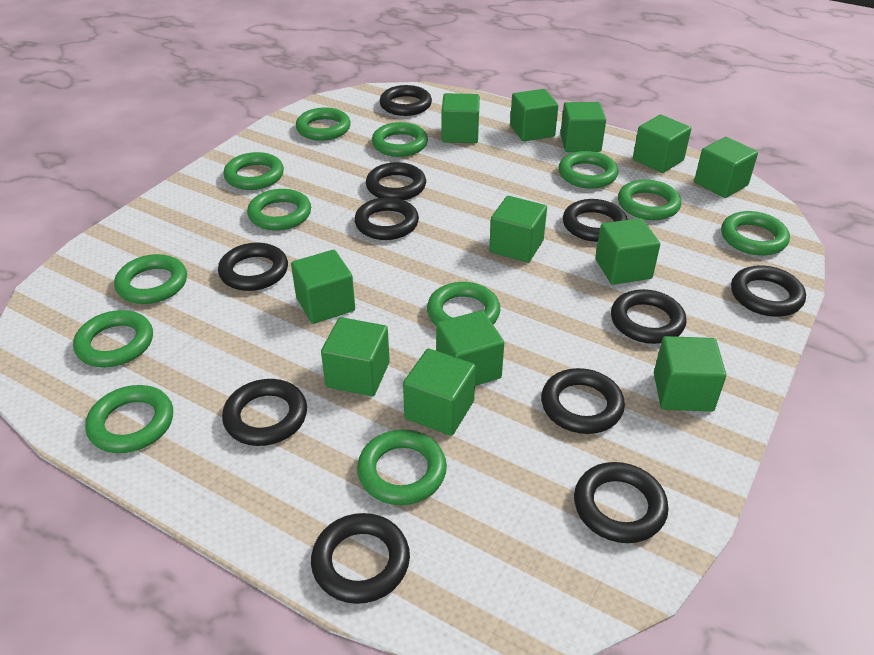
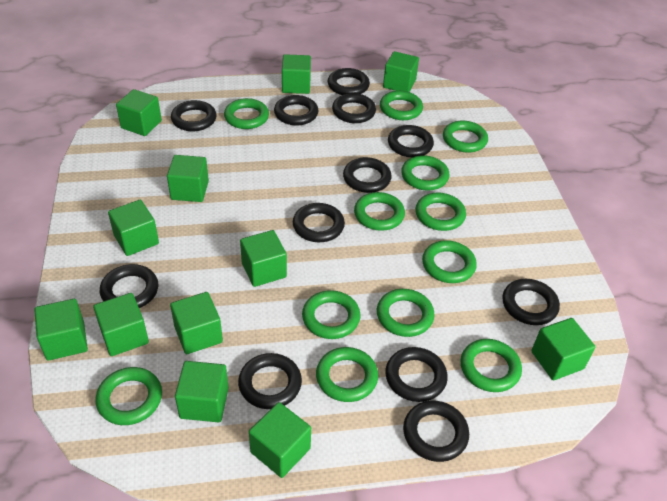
black ring: [218,242,288,291] [222,379,307,446] [311,513,410,604] [354,197,419,240] [366,162,426,200] [380,85,432,116] [541,368,625,434] [563,199,627,242] [574,462,668,543] [611,289,687,344] [731,265,806,317] = 11 -> [100,264,158,308] [171,100,217,131] [238,353,302,409] [274,95,318,125] [293,203,345,242] [328,68,370,95] [332,93,376,123] [343,157,392,193] [385,347,448,402] [388,125,434,158] [403,401,469,462] [502,279,560,325] = 12

